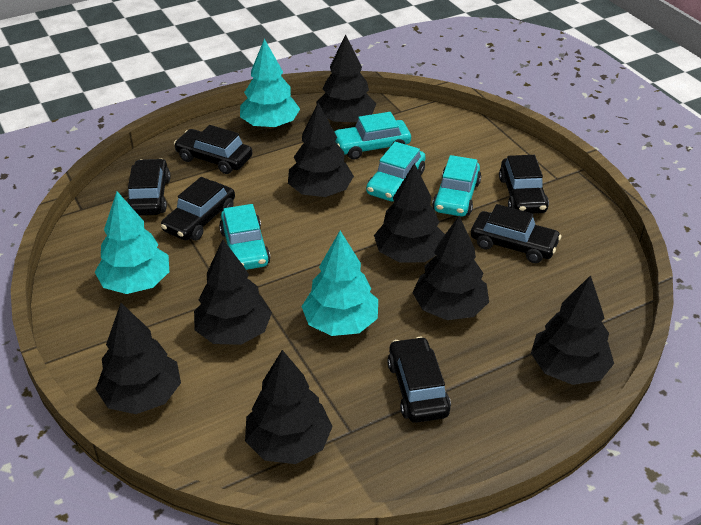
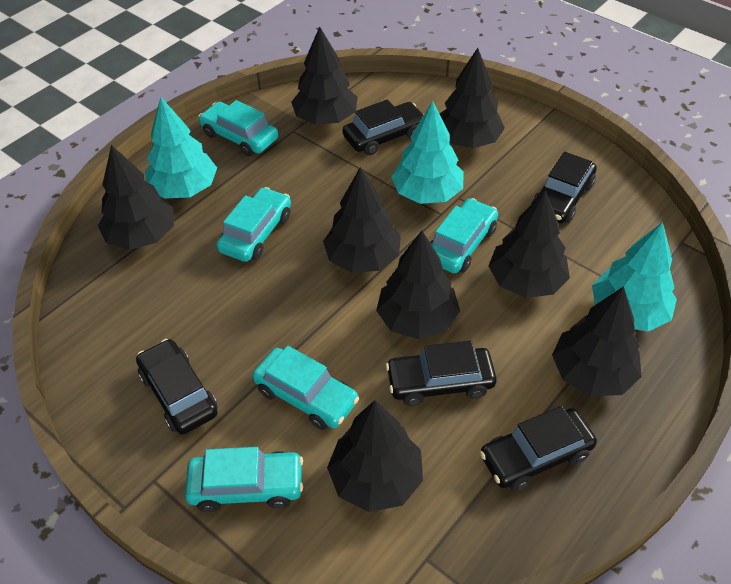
black car: [126,159,171,216] [161,177,235,241] [174,125,252,174] [387,337,451,423] [471,204,561,263] [499,155,549,213] = 6 -> [136,339,218,435] [343,100,424,155] [386,341,497,406] [480,406,597,491] [531,152,597,223] = 5
turquoise car: [219,204,270,270] [335,112,411,159] [366,142,426,201] [432,155,481,216] = 4 -> [185,447,303,512] [198,100,278,156] [216,187,291,262] [252,346,359,430] [430,198,498,274] = 5

